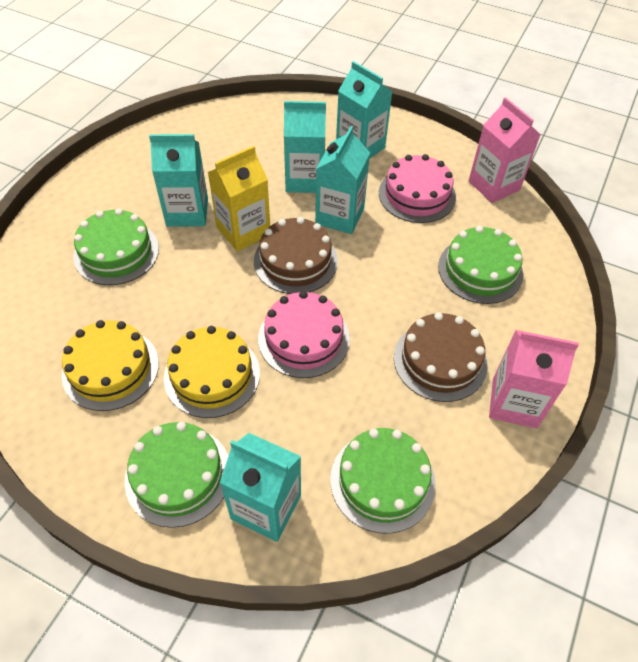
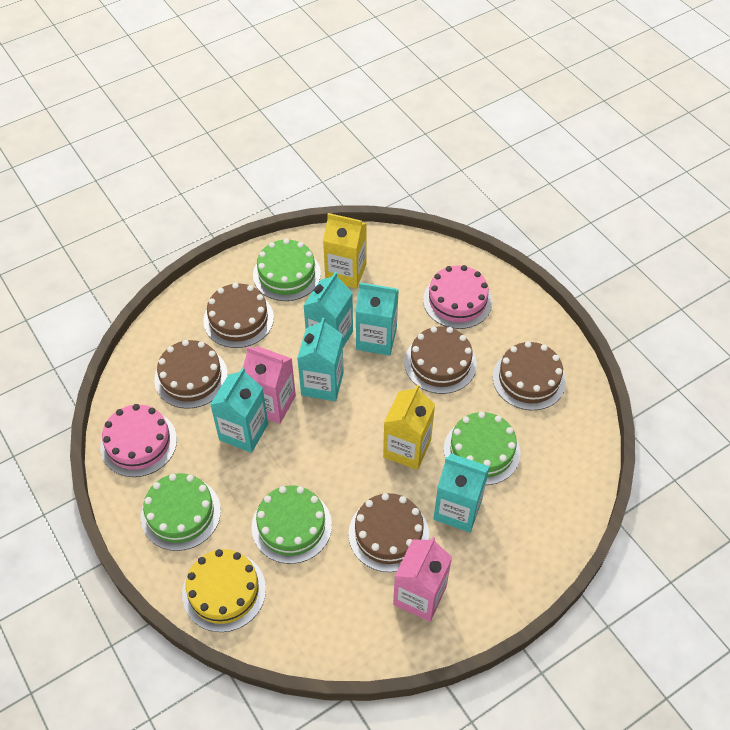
brown cake: [254,217,338,294] [394,312,487,402] = 2 -> [154,340,228,409] [203,283,274,348] [348,493,429,572] [404,326,477,394] [493,341,566,410] = 5
yellow cake: [61,320,159,411] [164,326,260,418] = 2 -> [182,549,266,632] = 1
yellow carton: [208,146,270,251] = 1 -> [323,213,367,288] [383,385,435,470] = 2

